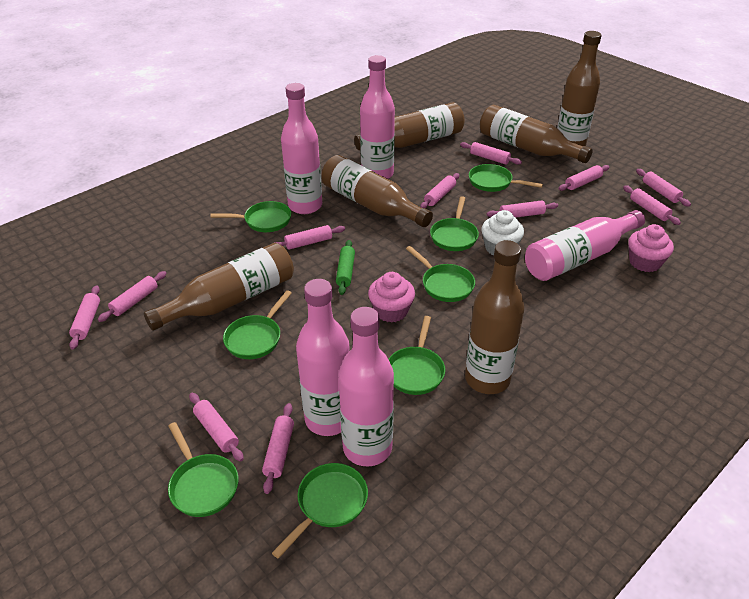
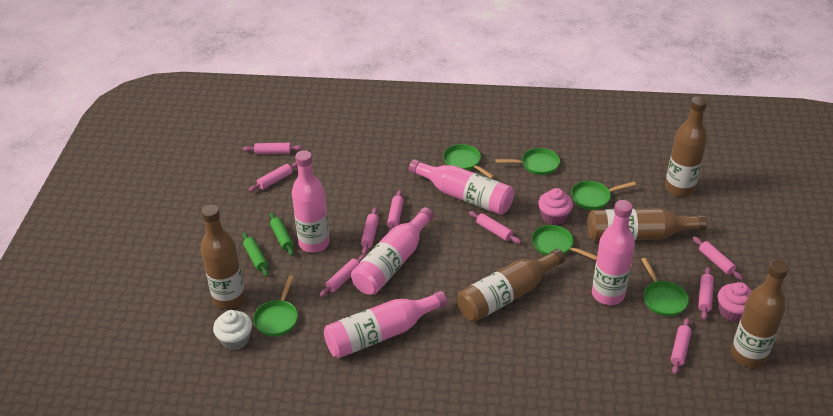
brown bottle: [144,243,294,331] [322,155,433,227] [354,102,465,150] [465,240,525,394] [480,105,593,163] [557,31,602,146] = 6 -> [201,205,246,309] [457,249,565,322] [587,208,707,241] [665,96,707,197] [731,260,789,367] = 5
green pan: [168,422,238,517] [210,201,291,232] [223,290,292,359] [272,463,368,559] [388,316,445,395] [406,246,475,302] [430,197,479,251] [469,164,543,192] = 8 -> [253,276,298,337] [443,144,494,179] [496,148,560,175] [532,225,597,260] [571,181,636,210] [641,258,689,316] = 6
green rolling pin: [336,240,355,295] = 1 -> [242,232,269,277] [269,212,294,256] = 2
pink rolling pin: [69,285,100,350] [98,271,167,322] [189,393,244,462] [262,403,294,494] [274,225,345,250] [420,173,459,208] [460,142,522,165] [487,200,558,218] [558,165,609,191] [623,185,681,225] [636,169,691,207] = 11 -> [243,143,303,154] [249,162,298,192] [320,254,366,297] [361,208,379,255] [387,190,404,232] [469,211,521,244] [671,318,692,374] [693,236,743,280] [698,267,714,320] = 9

